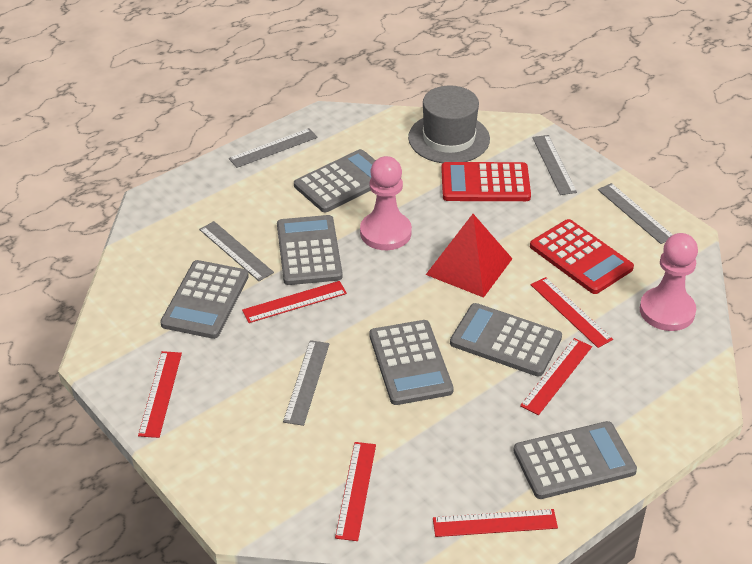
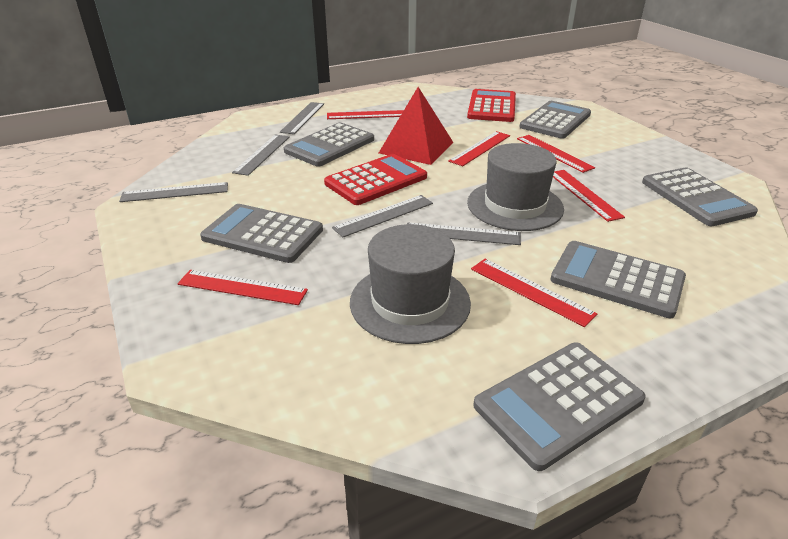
grey hat: [408,85,490,163] = 1 -> [350,224,471,344] [467,143,564,231] = 2
pink pawn: [360,156,412,250] [640,233,698,331] = 2 -> none = 0

